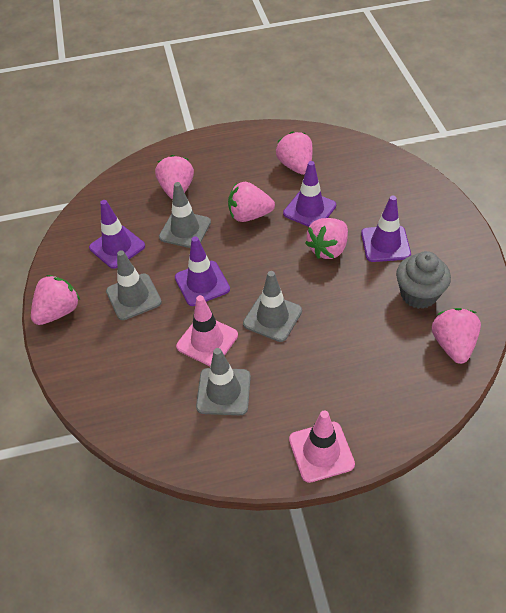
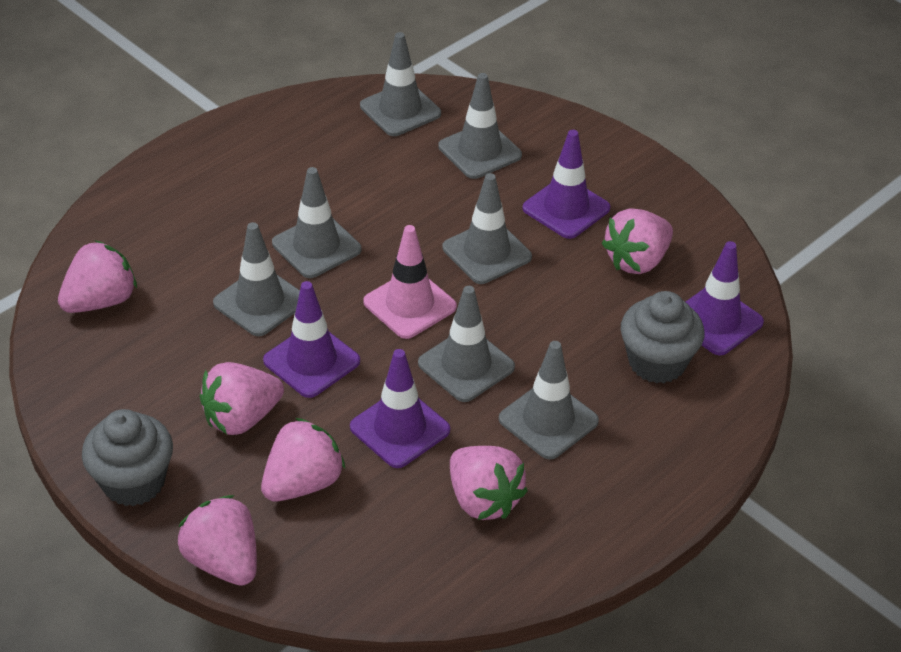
grey cupcake: [396,251,451,309] = 1 -> [82,409,173,506] [621,291,704,383] = 2
grey traffic cone: [106,250,162,320] [159,182,211,248] [196,348,251,415] [243,271,302,342] = 4 -> [213,222,300,336] [272,167,361,278] [360,32,441,136] [418,286,515,402] [438,73,522,179] [442,173,532,284] [499,341,599,459] = 7
pink traffic cone: [176,295,238,366] [289,411,355,483] = 2 -> [363,225,457,339] = 1

